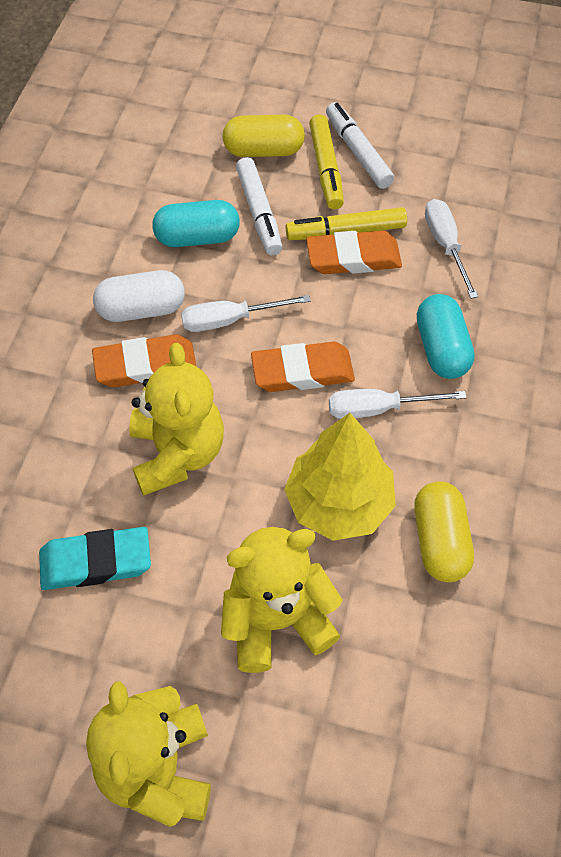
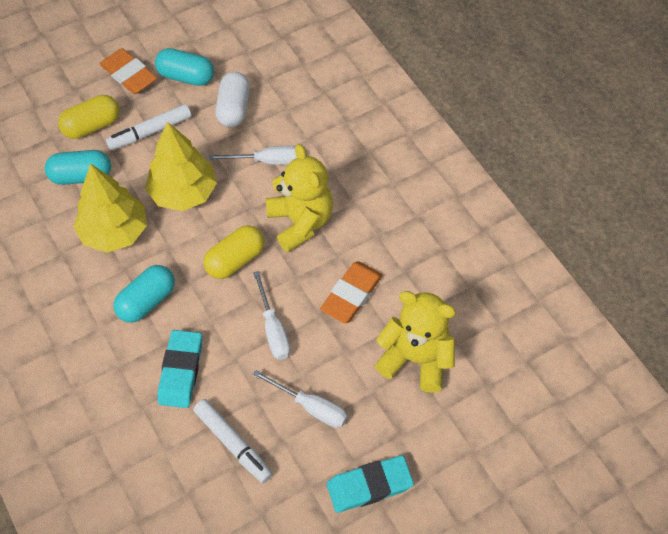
orange eraser: [92,334,197,387] [251,342,355,392] [306,231,402,274] = 3 -> [100,48,157,94] [320,261,383,324] = 2
turquoise capsule: [152,200,240,247] [417,294,474,379] = 2 -> [45,150,111,185] [113,265,175,323] [155,48,214,86] = 3
turquoise eraser: [39,527,151,590] = 1 -> [158,330,202,408] [327,455,414,513] = 2
yellow marker: [286,207,407,240] [309,114,344,210] = 2 -> none = 0
yellow teddy bear: [86,681,211,827] [129,343,224,496] [221,527,342,673] = 3 -> [266,144,333,252] [375,291,456,393] = 2
yellow tree: [284,413,396,541] = 1 -> [73,163,147,253] [145,122,217,211] = 2

